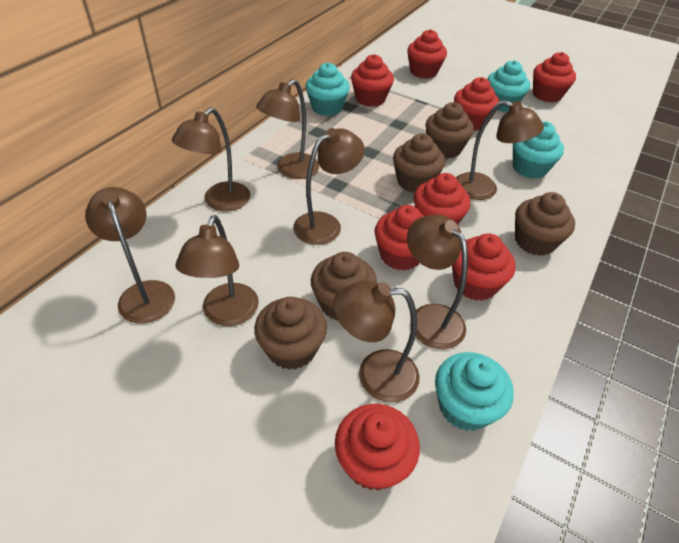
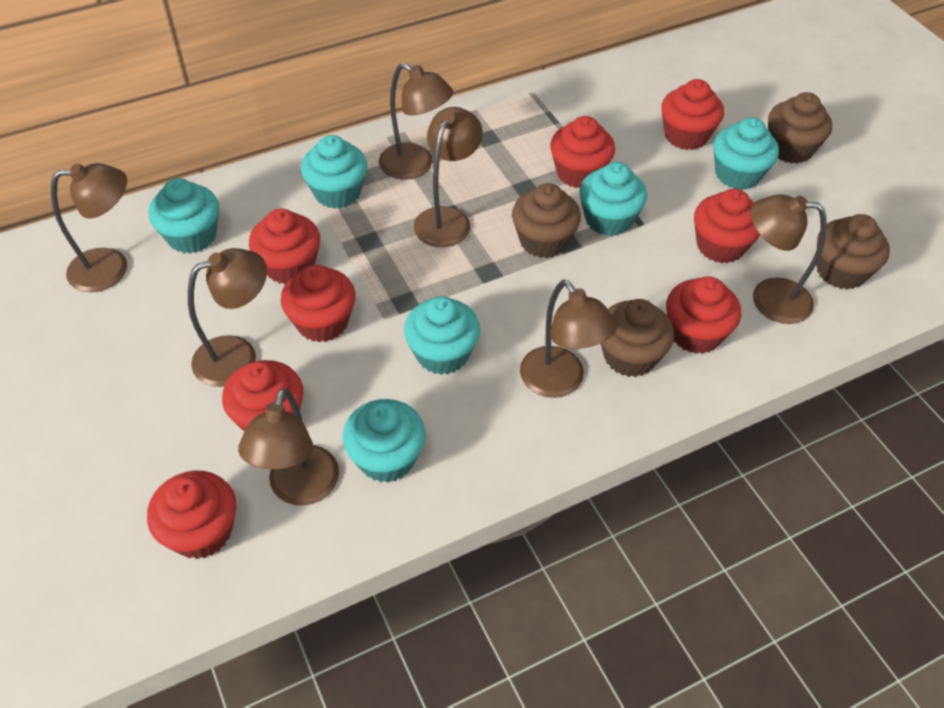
brown cupcake: [254,297,327,370] [311,252,377,321] [393,133,445,193] [426,102,474,158] [515,192,575,256] = 5 -> [512,183,581,258] [601,299,674,377] [768,92,832,164] [816,214,890,290] = 4
brown lamp: [85,187,175,324] [172,108,250,211] [175,215,259,326] [256,79,319,179] [293,128,365,245] [333,281,420,403] [407,215,468,349] [456,100,544,200] = 8 -> [51,163,127,292] [188,248,267,387] [238,388,339,506] [379,63,453,180] [414,107,483,247] [520,280,617,398] [750,194,827,324] = 7
turquoise cupcake: [305,63,350,116] [435,352,514,431] [487,60,530,112] [513,121,564,179] = 4 -> [149,178,219,254] [301,135,368,209] [343,399,426,482] [404,296,480,375] [579,162,647,236] [713,117,779,190] = 6

